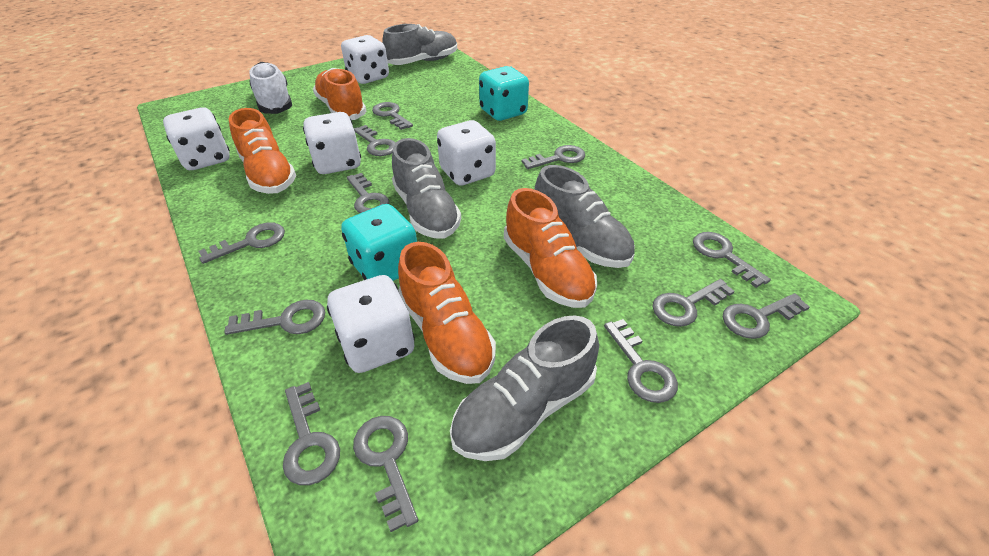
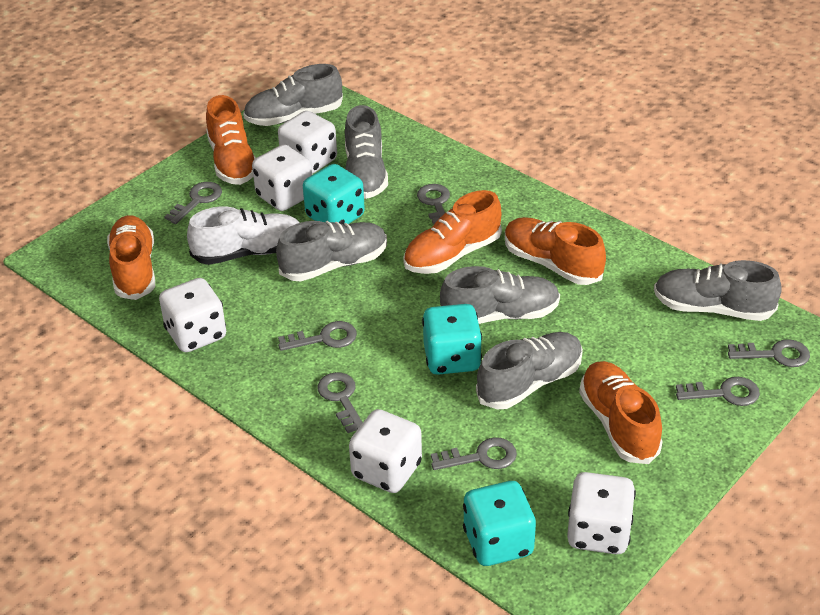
grey key: [199,222,285,264] [224,300,325,335] [283,382,340,485] [347,173,390,213] [353,416,418,532] [354,125,396,156] [372,102,413,130] [522,145,585,169] [604,319,678,403] [652,279,735,327] [693,232,771,288] [723,293,810,339] = 12 -> [164,182,222,224] [278,321,357,351] [317,372,363,433] [417,184,450,224] [431,437,517,470] [676,377,760,406] [728,339,810,367] = 7
grey shoe: [382,24,457,65] [392,138,461,238] [450,315,599,461] [535,165,635,268] = 4 -> [243,64,343,126] [276,221,387,281] [345,105,388,199] [440,266,560,324] [476,332,583,409] [654,260,782,321] = 6
orange shoe: [229,108,296,194] [313,68,366,120] [398,242,496,384] [504,188,597,308] = 4 -> [107,215,155,300] [206,95,256,185] [403,190,502,274] [505,217,606,285] [579,361,663,464] = 5
turquoise dice: [341,204,417,281] [479,66,529,121] = 2 -> [303,164,365,224] [422,304,482,375] [463,481,536,566] = 3

